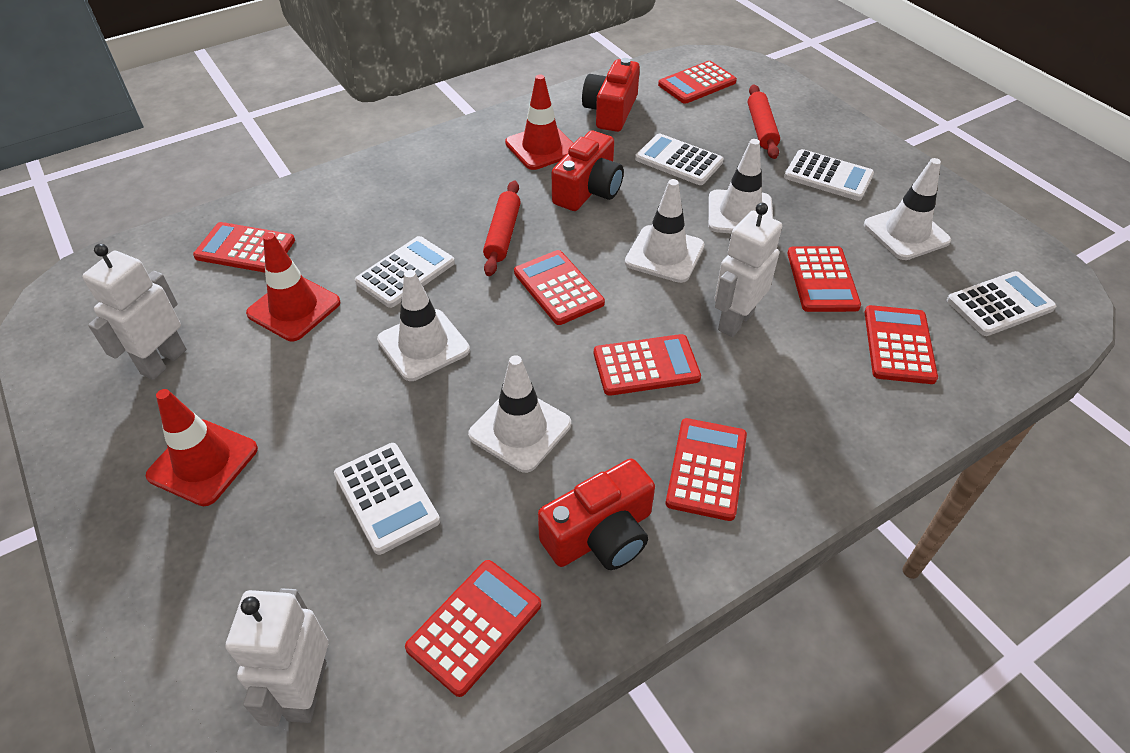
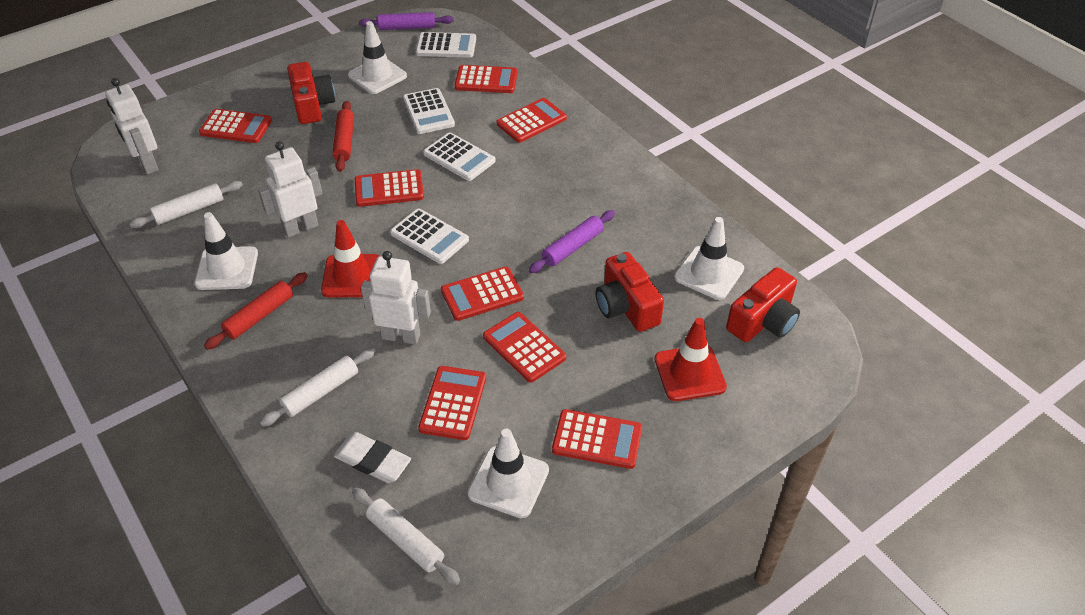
purple rolling pin: none = 0 -> [359,12,454,30] [529,210,615,273] = 2
red traffic cone: [146,389,258,506] [246,233,340,341] [505,75,573,170] = 3 -> [321,220,380,298] [655,318,727,401] = 2
white calculator: [334,443,440,555] [355,236,455,308] [635,133,723,185] [784,149,874,201] [947,271,1056,336] = 5 -> [390,208,469,264] [403,88,455,134] [416,32,476,58] [423,132,496,181] = 4
white eraser: none = 0 -> [333,432,411,483] = 1
white rolling pin: none = 0 -> [129,181,243,228] [259,347,376,427] [352,488,460,585] = 3
white traffic cone: [377,270,470,381] [468,355,571,473] [625,179,704,283] [708,139,773,233] [864,158,951,260] = 5 -> [194,212,258,290] [348,21,407,94] [468,429,549,518] [674,217,744,300] = 4

